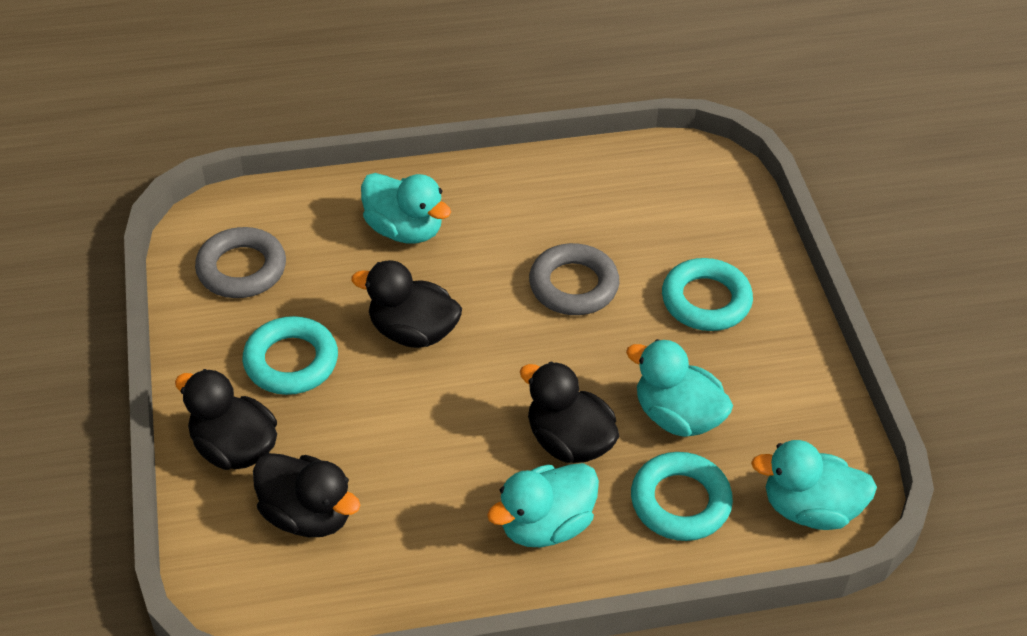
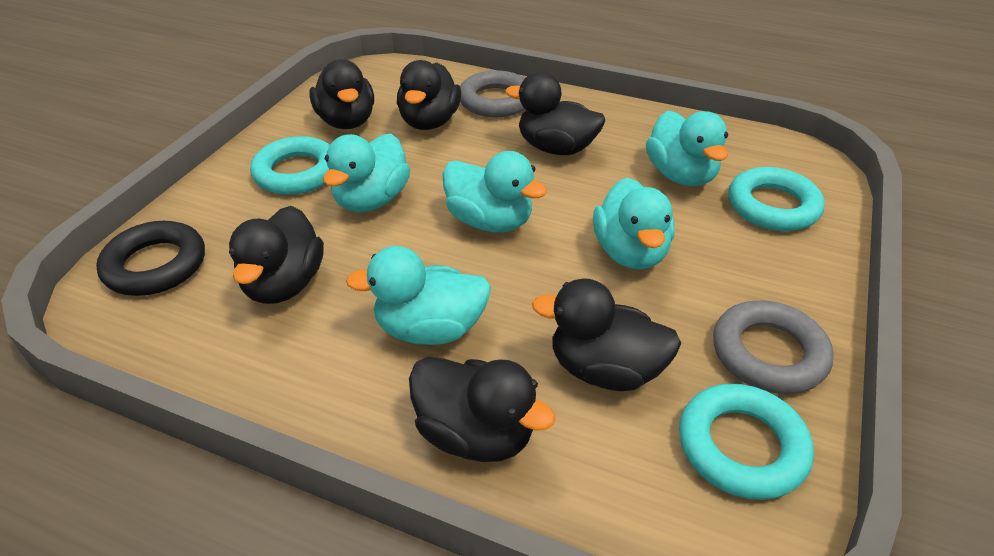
black duck: [175,369,277,470] [253,453,361,537] [351,260,462,348] [520,361,619,463] = 4 -> [229,206,324,304] [309,59,374,129] [397,60,461,130] [409,357,555,462] [505,72,605,155] [532,279,682,391] = 6
black ring: none = 0 -> [96,221,205,296] = 1
turquoise duck: [361,173,451,244] [487,463,599,547] [626,339,733,437] [751,440,877,530] = 4 -> [323,133,410,212] [346,246,491,345] [443,151,547,232] [593,178,675,270] [646,111,728,187] = 5

